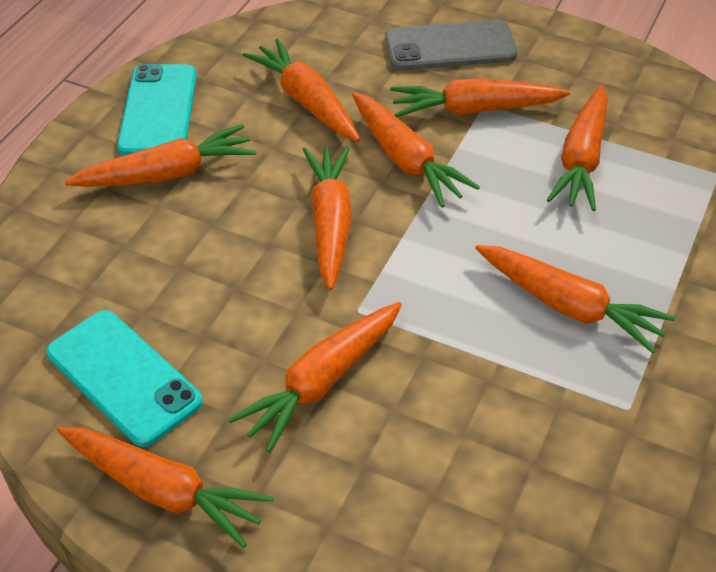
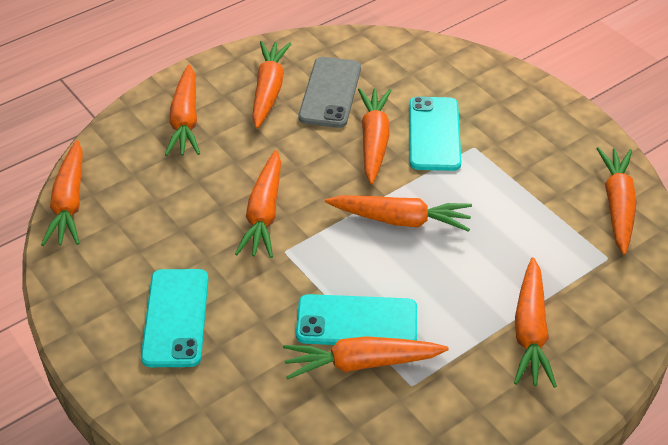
turquoise phone: [46,310,203,447] [117,64,197,156] = 2 -> [141,269,208,367] [296,294,417,345] [409,97,461,171] = 3

